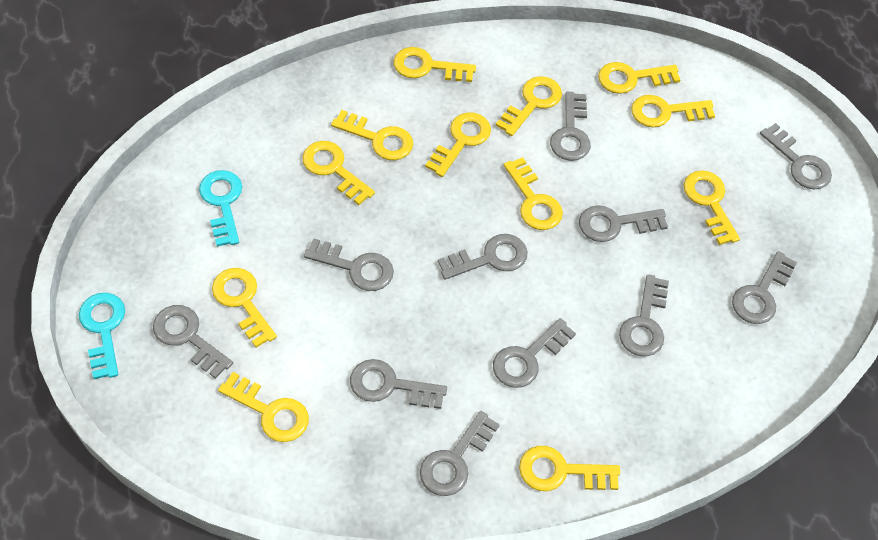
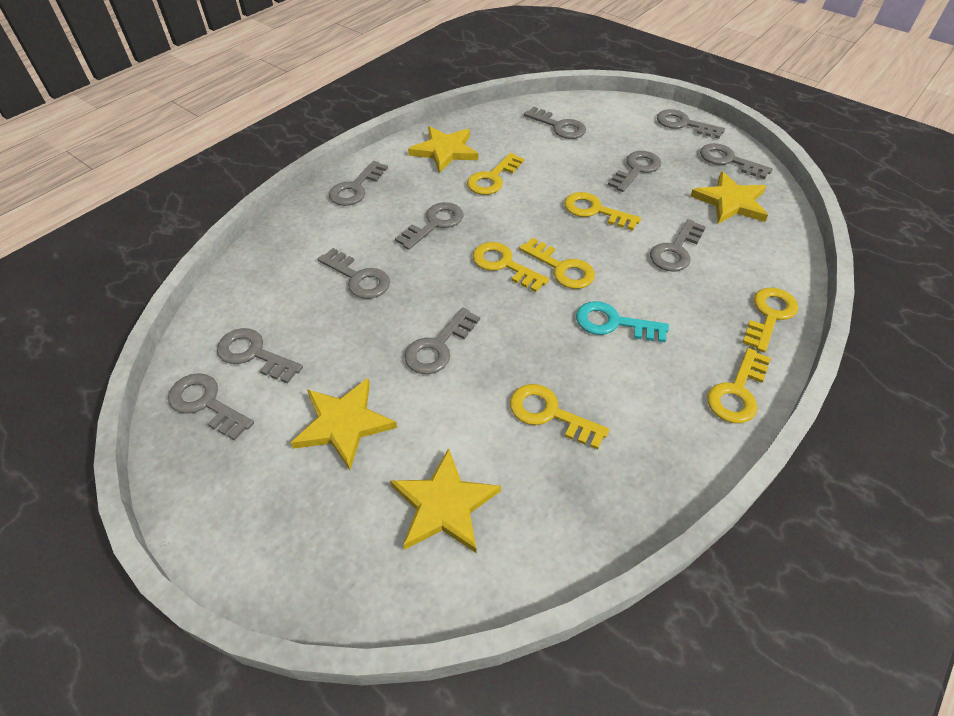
turquoise key: [79,293,125,379] [199,170,242,247] = 2 -> [576,301,669,342] = 1
yellow key: [212,268,277,348] [218,372,309,442] [302,141,375,205] [331,110,413,160] [393,47,476,82] [425,112,491,177] [496,76,562,136] [504,157,563,230] [519,446,620,491] [598,62,680,94] [631,95,715,127] [684,170,740,245] = 12 -> [467,153,524,195] [473,242,549,292] [510,384,609,450] [519,238,595,289] [564,192,641,231] [707,348,771,423] [742,288,798,352] = 7
yellow star: none = 0 -> [291,378,397,470] [390,448,501,553] [408,126,478,173] [690,171,768,224] = 4

